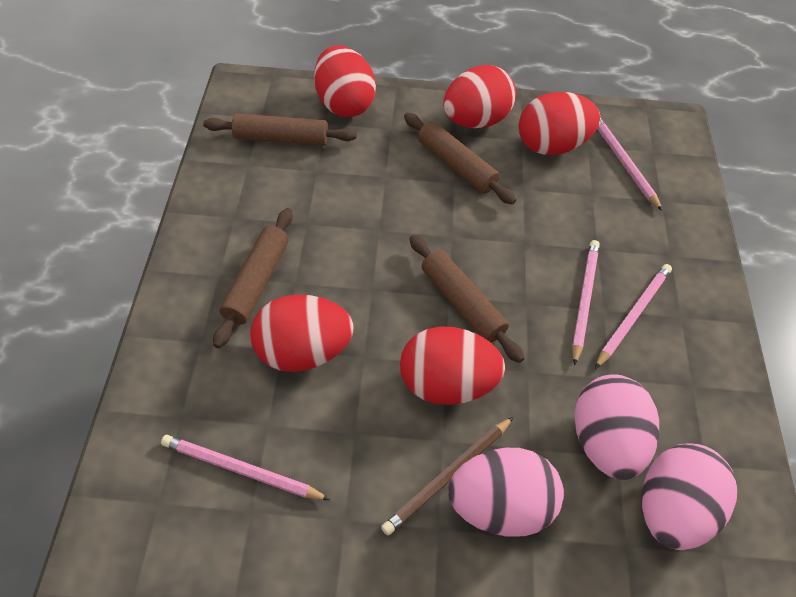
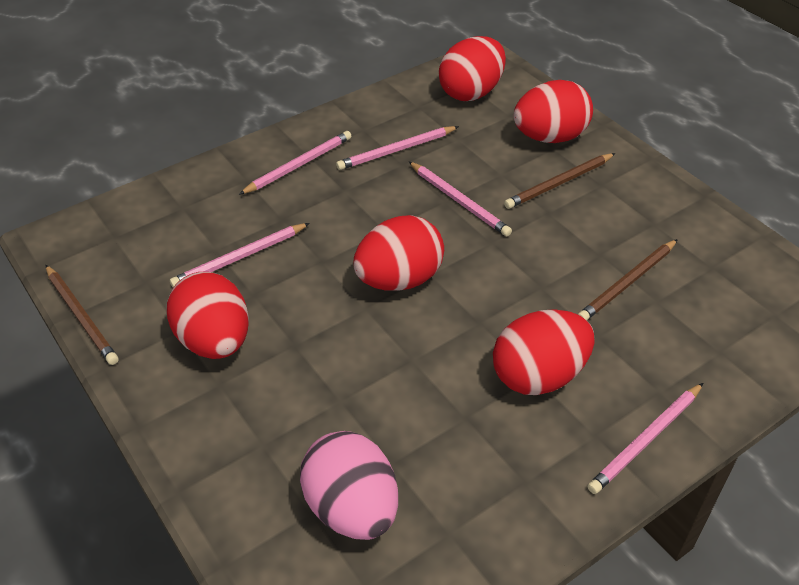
brown pencil: [381,417,513,535] = 1 -> [45,265,118,365] [504,153,615,209] [578,239,678,320] = 3
brown rolling pin: [203,113,357,146] [213,208,293,348] [404,113,516,205] [409,235,525,363] = 4 -> none = 0
pink egg: [448,448,564,537] [574,375,659,480] [642,444,737,550] = 3 -> [300,431,398,540] = 1
pink pencil: [161,435,330,500] [572,240,600,366] [595,264,672,369] [597,118,662,211] = 4 -> [170,223,310,287] [239,131,351,195] [336,126,459,170] [409,161,512,236] [588,383,703,494] = 5

